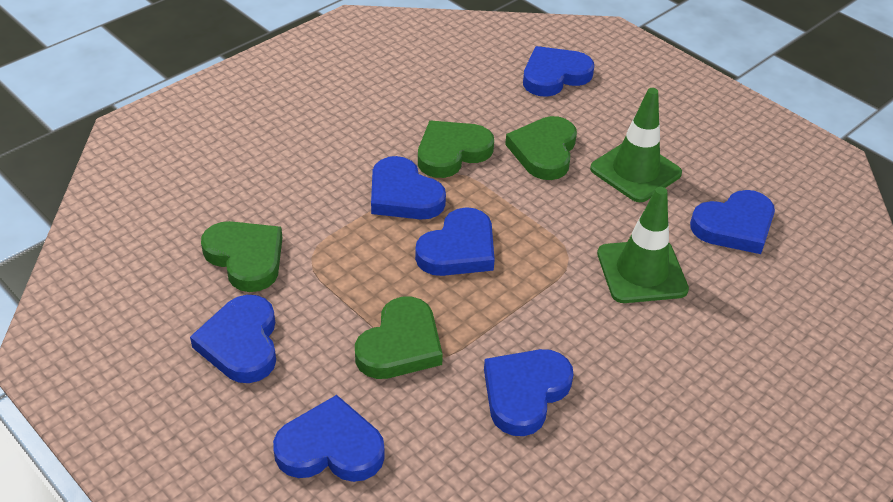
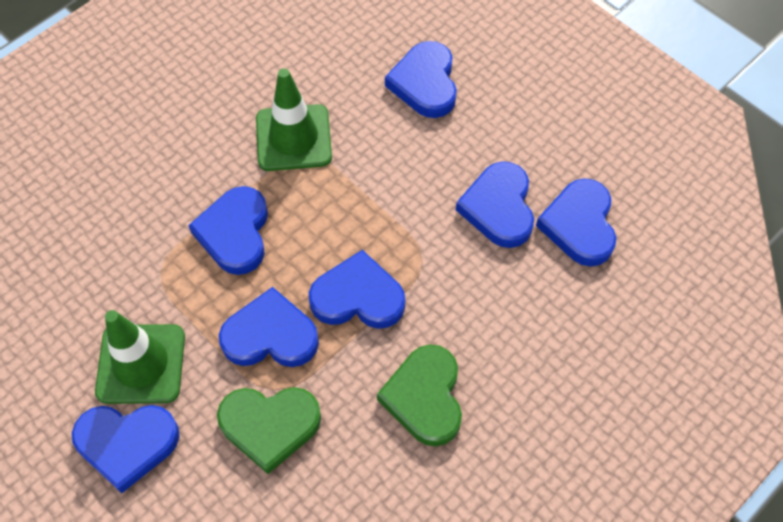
green heart: [201,221,282,292] [355,297,443,379] [418,121,494,178] [505,116,577,180] = 4 -> [217,387,321,474] [377,344,462,446] = 2

